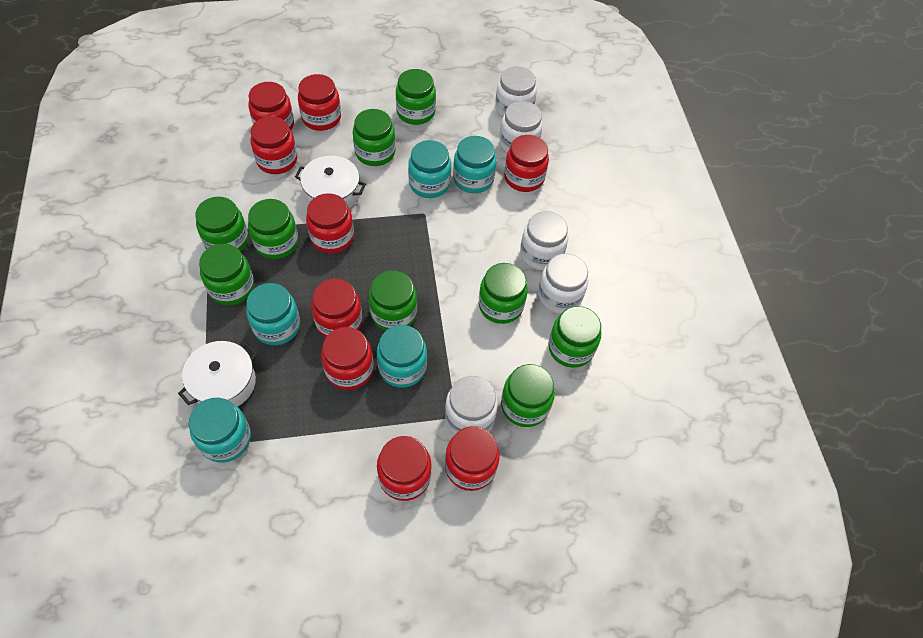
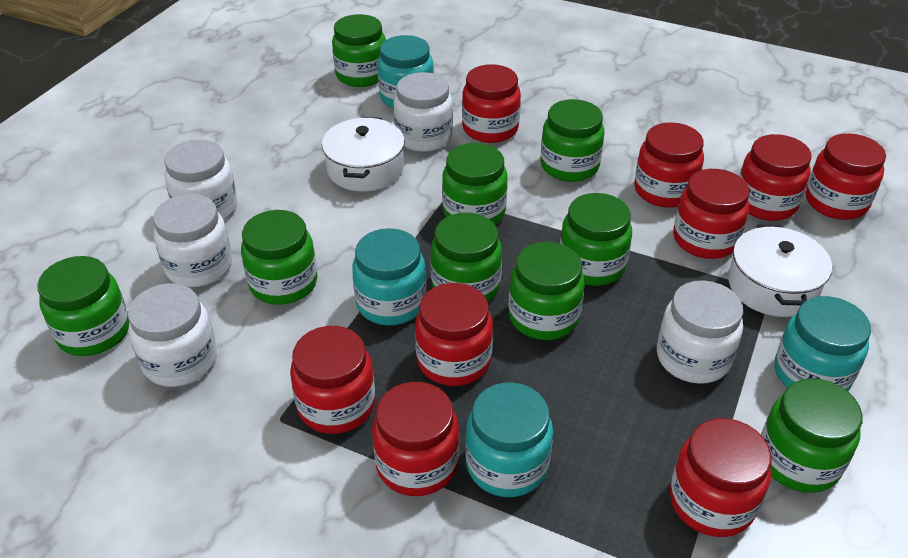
turquoise jar: [189,398,251,463] [246,283,300,345] [377,325,427,388] [408,140,451,198] [453,136,497,193] = 5 -> [352,228,426,326] [377,35,434,108] [465,382,553,497] [775,296,871,391] = 4

